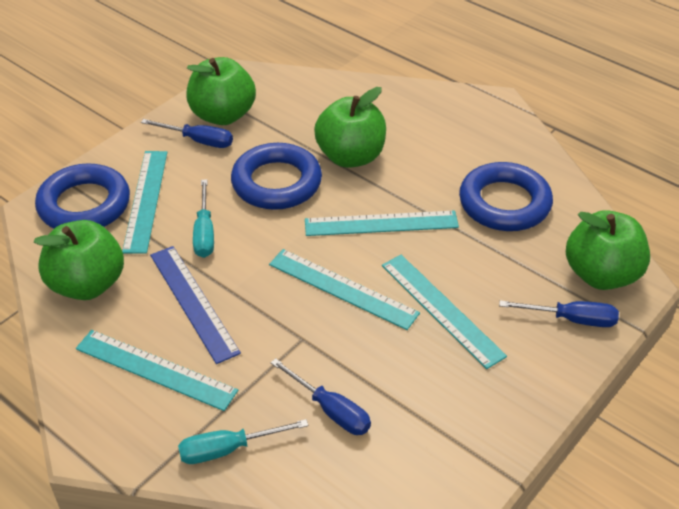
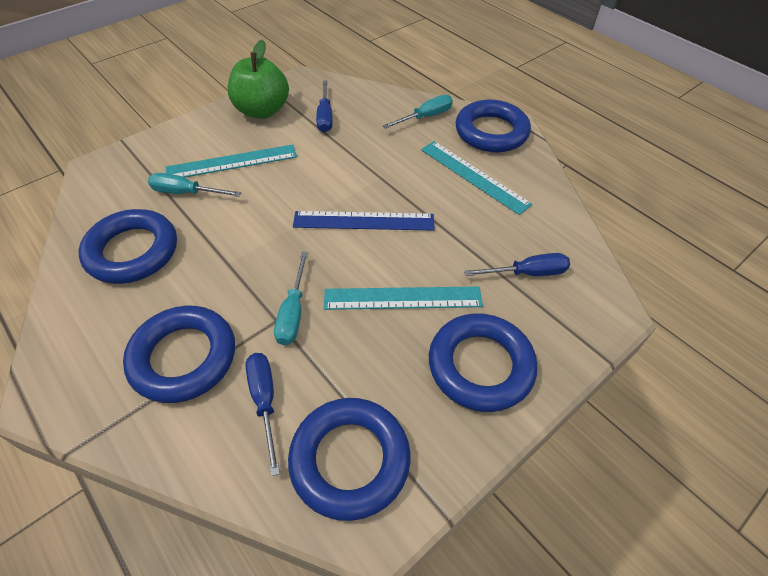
blue ring: [35,163,130,229] [231,143,322,210] [459,162,553,231] = 3 -> [79,209,177,284] [123,306,235,403] [288,398,410,521] [429,313,537,412] [456,100,531,153] = 5
green apple: [34,220,124,300] [186,57,256,125] [314,87,386,168] [566,210,650,290] = 4 -> [228,39,289,119] = 1
turquoise ruler: [76,330,238,411] [122,151,167,254] [269,249,420,330] [305,210,459,236] [382,255,507,369] = 5 -> [166,144,297,177] [324,286,483,310] [421,141,532,215] = 3
turquoise screwdriver: [178,419,308,464] [193,179,214,258] = 2 -> [148,173,241,197] [274,252,308,345] [383,95,453,129] = 3

